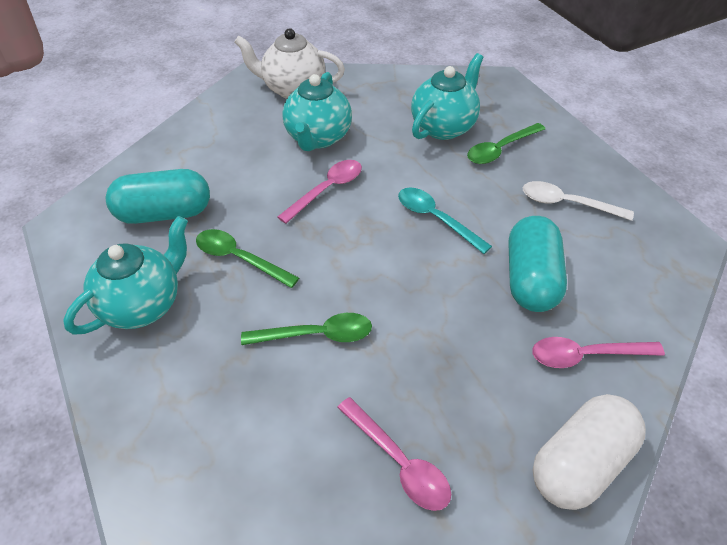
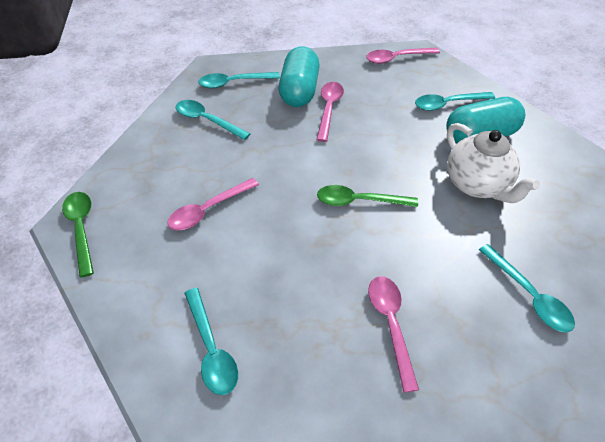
green spoon: [196,229,299,288] [241,313,372,345] [467,123,545,164] = 3 -> [62,192,94,278] [317,185,418,207] = 2
pink spoon: [277,160,362,224] [337,397,451,511] [532,337,665,368] = 3 -> [167,178,259,230] [316,82,344,142] [366,47,440,64] [368,276,419,393] = 4
turquoise spoon: [398,188,492,254] = 1 -> [176,100,250,140] [184,288,238,395] [198,72,280,88] [415,92,495,111] [479,244,575,332] = 5
turquoise teapot: [63,216,188,335] [282,72,352,151] [411,53,483,140] = 3 -> none = 0
white capsule: [532,394,646,510] = 1 -> none = 0
white spoon: [523,181,634,221] = 1 -> none = 0

